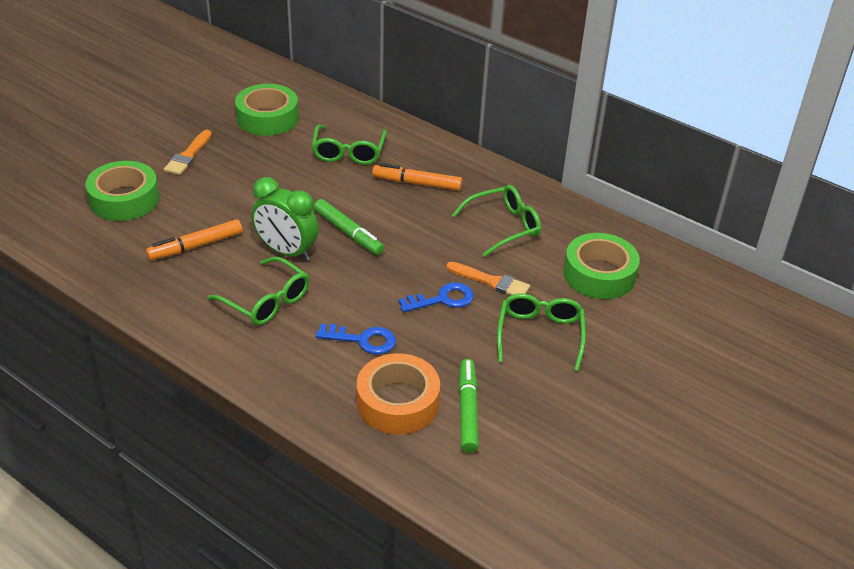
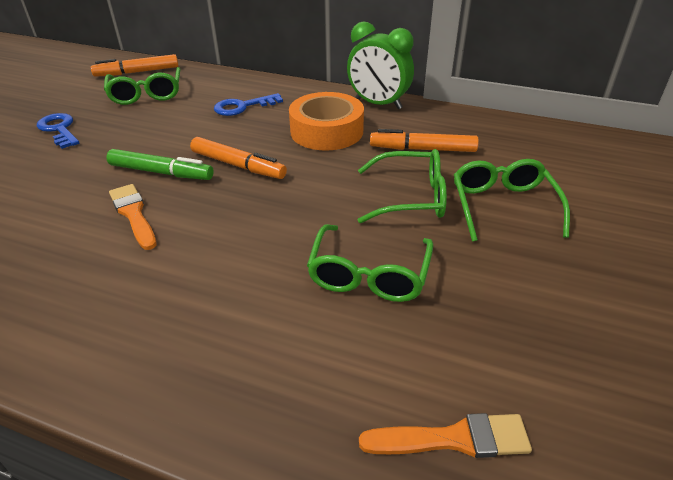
green marker: [314,199,384,255] [459,359,479,453] = 2 -> [106,149,214,180] = 1
green tape: [85,161,159,221] [235,84,299,136] [563,233,640,299] = 3 -> none = 0
orange marker: [146,219,242,260] [372,163,462,191] = 2 -> [91,54,179,77] [190,137,287,179] [370,129,479,152] = 3

